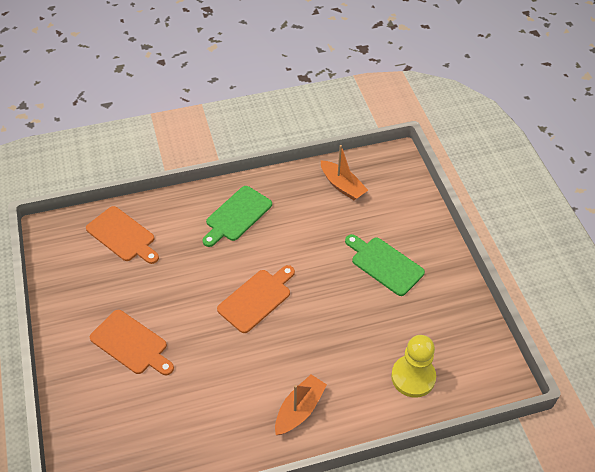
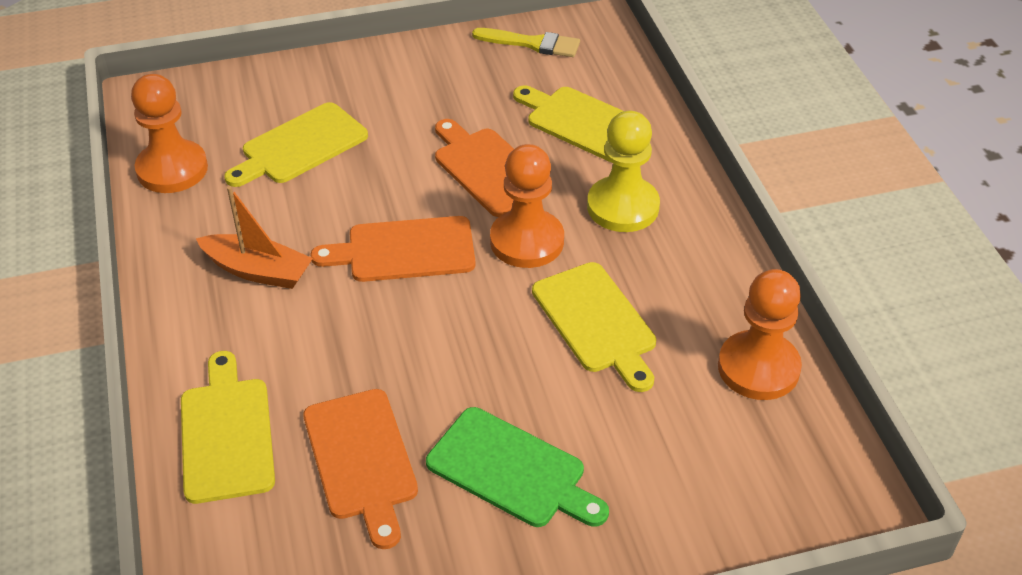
green cutting board: [202,186,272,247] [345,234,425,296] = 2 -> [426,407,609,527] = 1
orange boat: [275,375,327,435] [321,145,368,200] = 2 -> [196,186,313,289] = 1
orange pawn: none = 0 -> [131,74,208,193] [490,144,564,268] [718,269,802,400] = 3
yellow brush: none = 0 -> [472,28,580,57] = 1
yellow cutting board: none = 0 -> [181,351,275,504] [224,102,368,187] [513,85,651,162] [532,262,656,392] = 4

